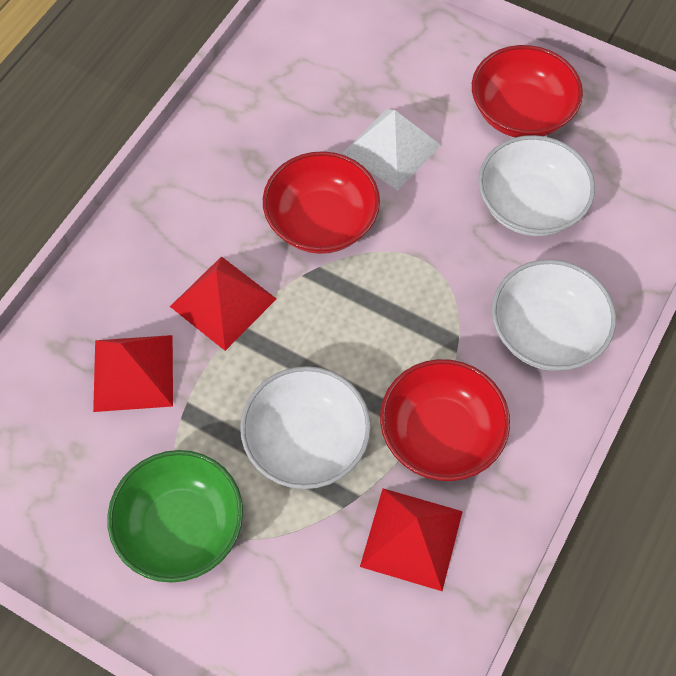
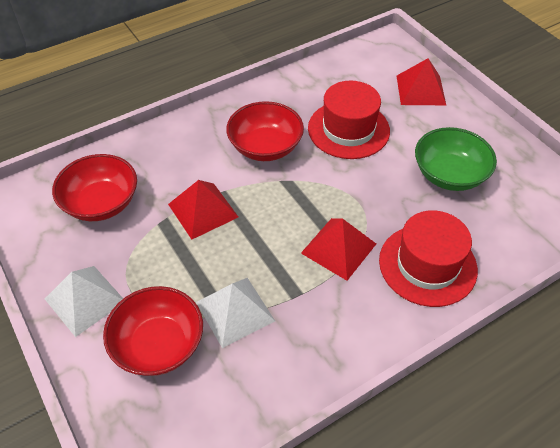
red hat: none = 0 -> [308,81,390,159] [379,210,478,307] = 2
white bowl: [240,366,371,489] [478,135,595,236] [492,259,616,371] = 3 -> none = 0
white pyramid: [343,109,441,190] = 1 -> [45,266,123,337] [196,278,275,348] = 2

